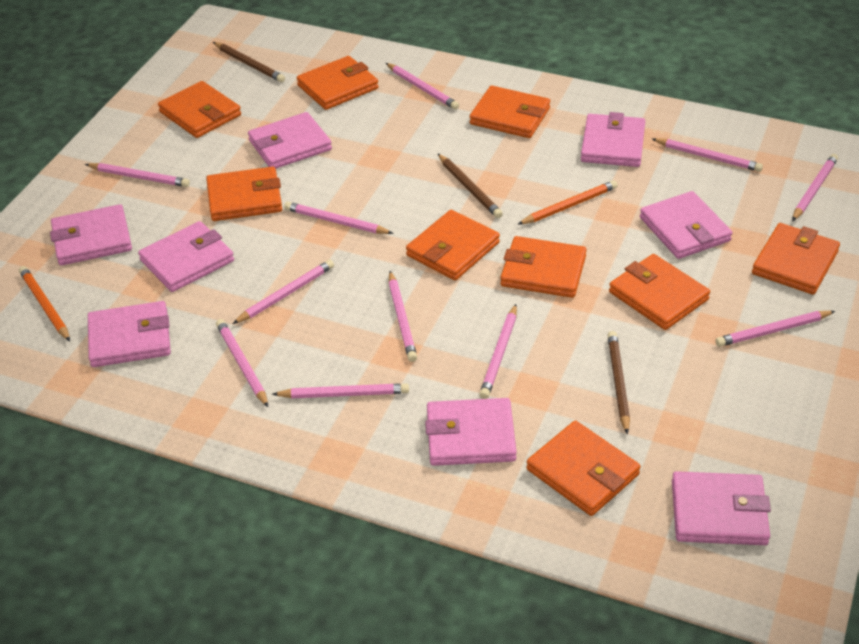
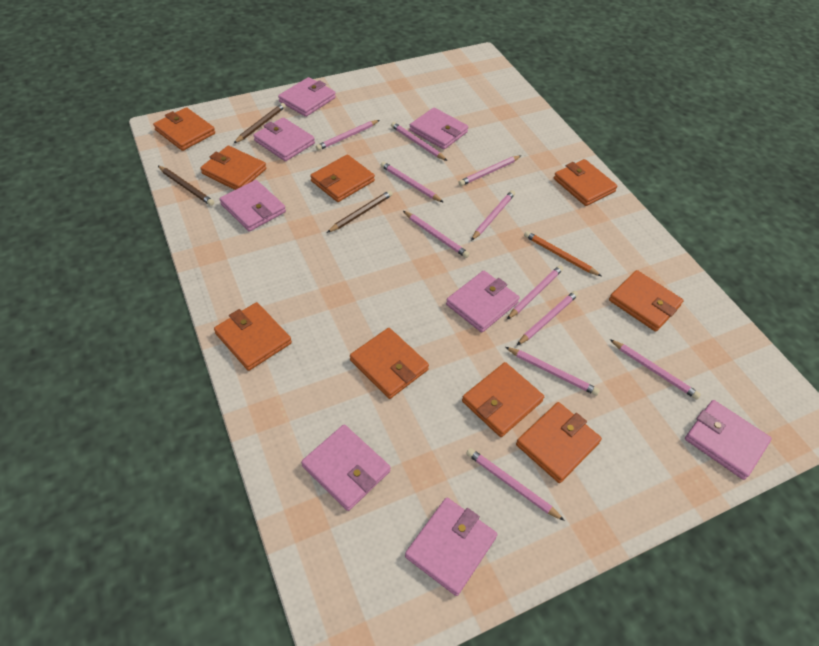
orange pencil: [19,266,70,341] [517,180,618,225] = 2 -> [524,231,601,276] = 1

